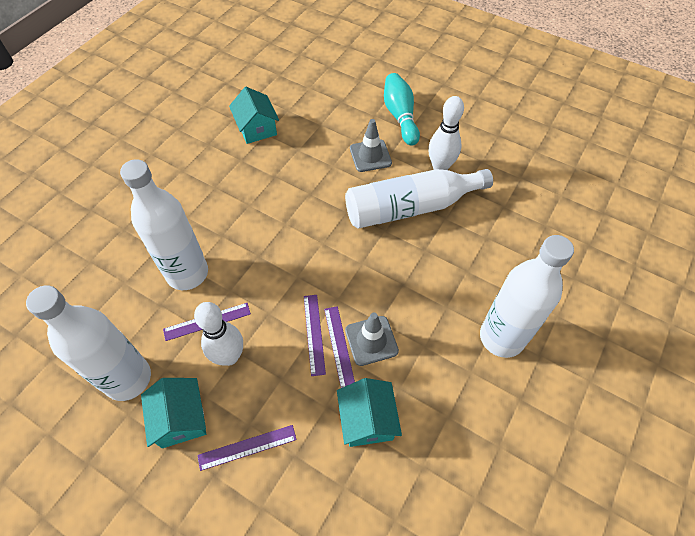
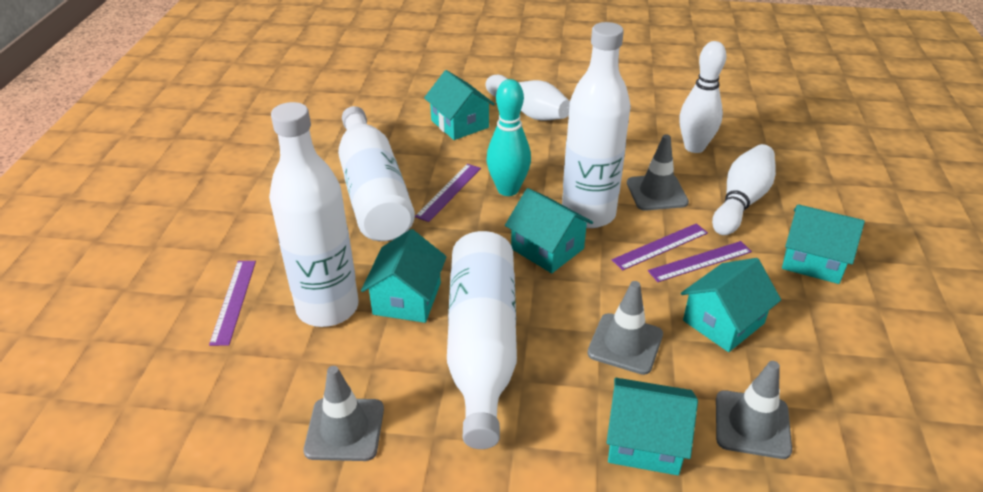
grey traffic cone: [345,313,399,366] [350,119,392,172] = 2 -> [304,366,384,461] [587,281,663,375] [627,134,689,211] [716,361,792,459] = 4
turquoise house: [141,378,206,448] [229,87,279,144] [337,378,402,447] = 3 -> [361,229,447,323] [424,70,495,140] [505,188,593,273] [606,378,698,475] [681,258,781,352] [782,204,865,284] = 6
white bowling pin: [194,302,243,366] [428,96,464,170] = 2 -> [486,75,570,121] [680,41,726,153] [712,144,776,235] = 3

